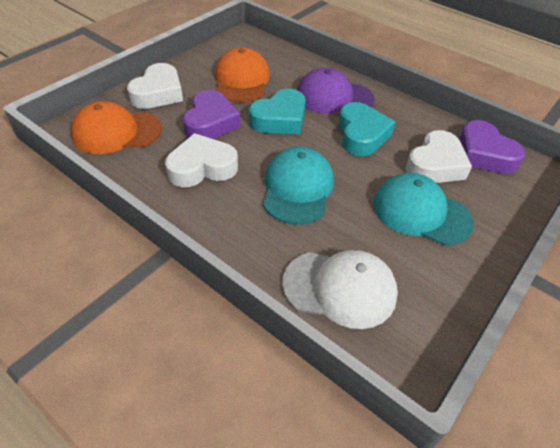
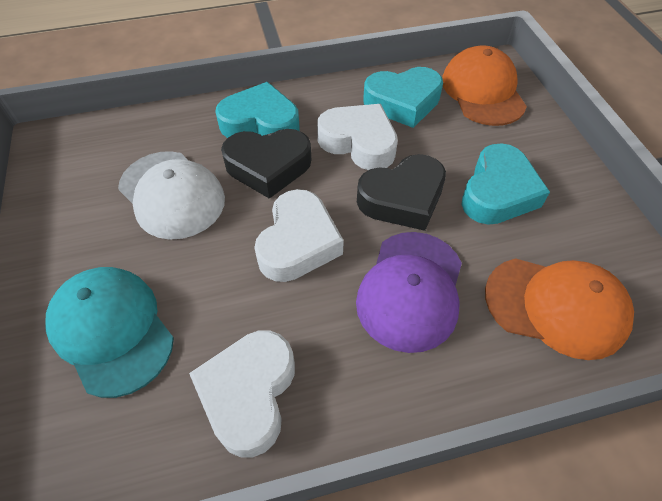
black heart: none = 0 -> [221,129,311,199] [357,154,446,231] = 2
purple heart: [183,90,241,139] [459,120,525,174] = 2 -> none = 0
turquoise cap: [263,147,334,225] [374,173,474,246] = 2 -> [45,267,174,398] = 1
turquoise heart: [249,89,306,134] [338,102,395,156] = 2 -> [215,82,299,138] [363,67,443,128] [462,143,550,225] = 3

